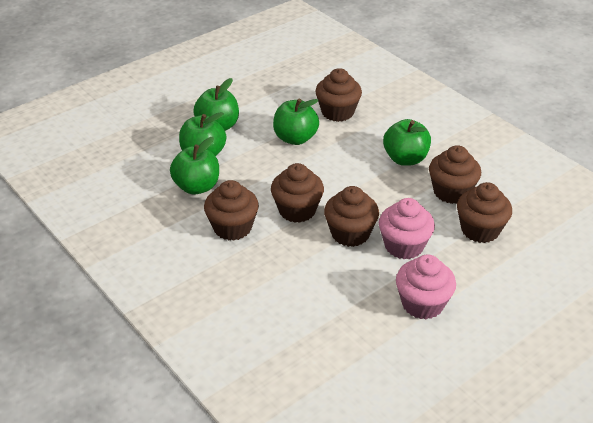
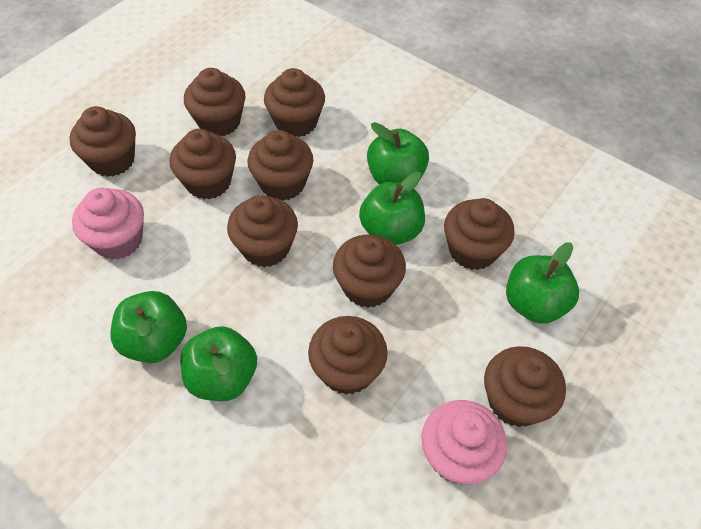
brown cupcake: [204,180,259,241] [271,163,324,223] [315,68,362,122] [324,186,379,247] [429,145,481,204] [457,182,512,243] = 6 -> [70,106,136,177] [170,129,236,199] [184,68,245,136] [227,195,298,267] [248,130,313,201] [264,68,325,137] [308,316,388,395] [333,234,406,308] [444,198,515,270] [484,346,566,427] = 10

